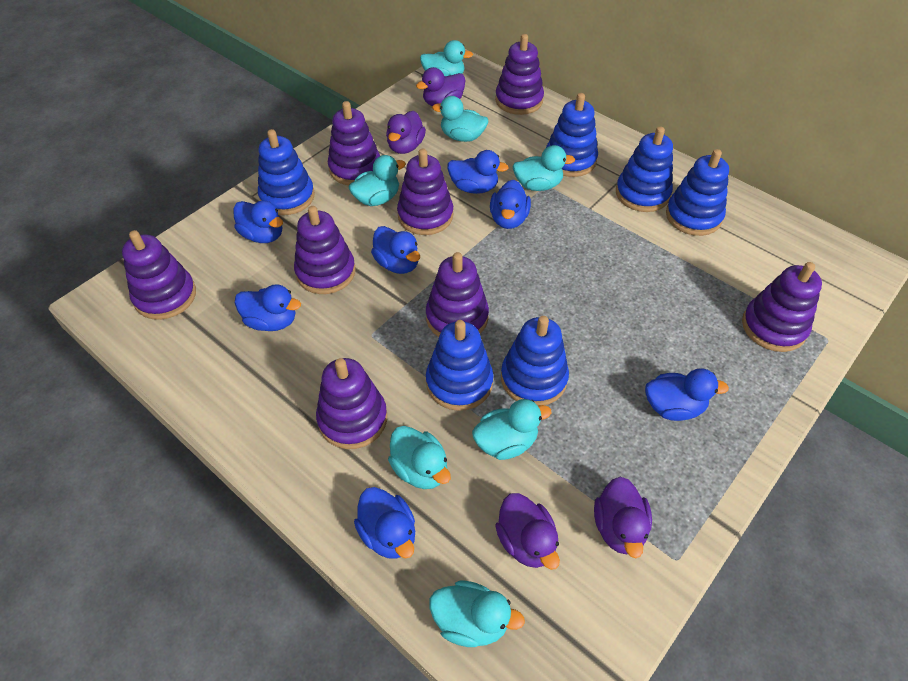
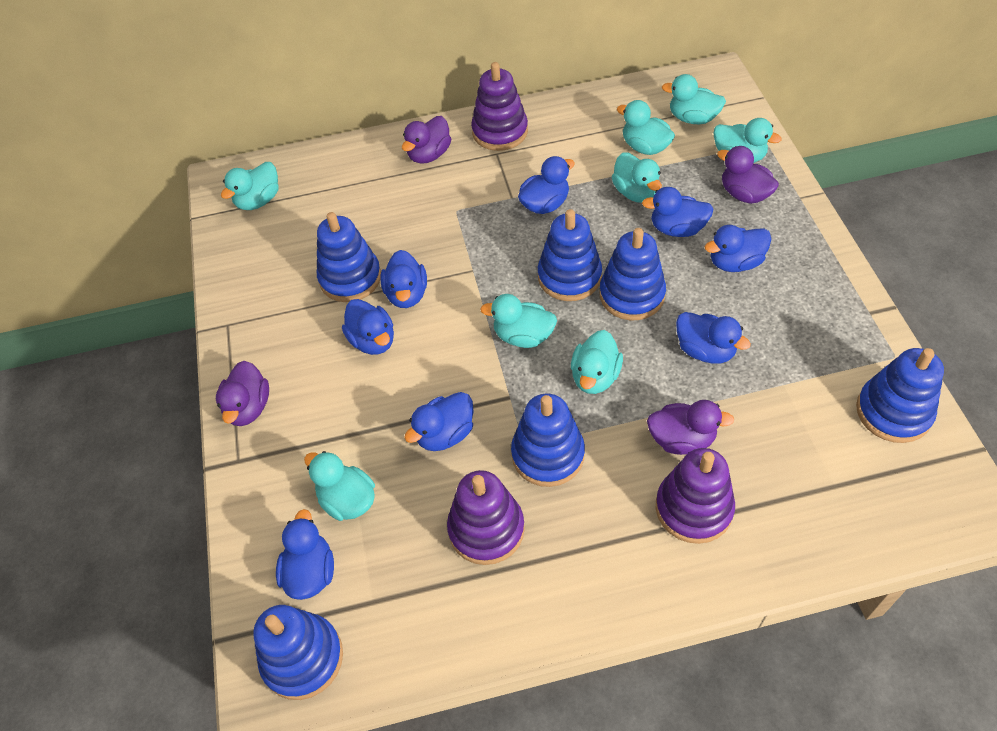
blue duck: [233,200,283,243] [235,284,301,331] [354,487,415,559] [371,226,420,274] [448,150,508,194] [490,180,531,229] [645,368,729,421] = 7 -> [276,509,334,600] [342,299,394,355] [380,250,427,308] [404,392,474,451] [518,156,575,214] [642,187,714,237] [676,312,751,364] [705,225,771,272] = 8
purple stacking toy: [122,230,196,320] [294,206,355,294] [316,358,387,449] [328,101,380,185] [397,149,453,235] [426,252,489,337] [495,34,544,115] [742,262,822,352] = 8 -> [447,470,525,565] [471,62,528,151] [656,448,735,544] = 3
turquoise duck: [349,155,406,206] [388,426,451,489] [420,40,473,76] [429,581,525,647] [432,96,488,142] [472,399,551,460] [513,145,575,191] = 7 -> [221,162,279,210] [304,451,375,521] [480,294,557,348] [571,330,623,394] [612,152,662,203] [617,100,675,155] [662,74,726,124] [714,118,782,163] = 8

